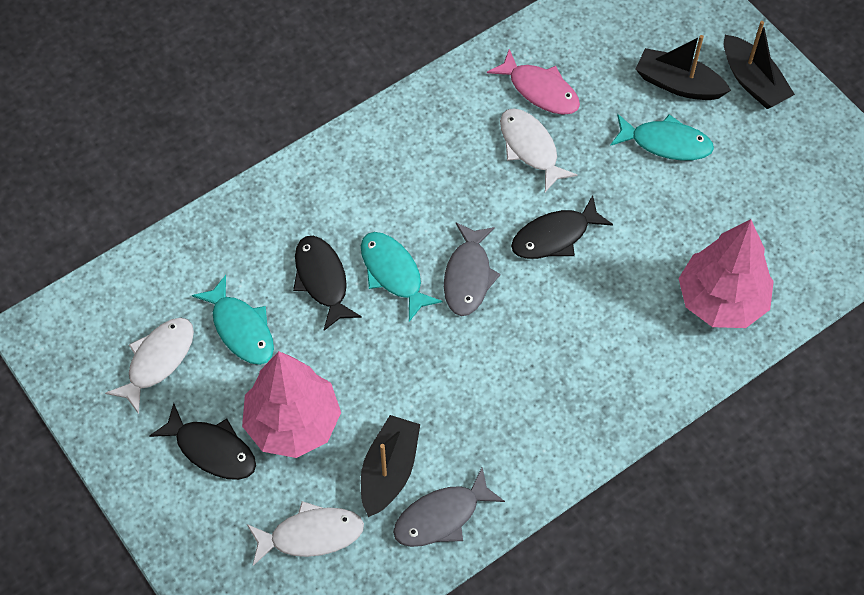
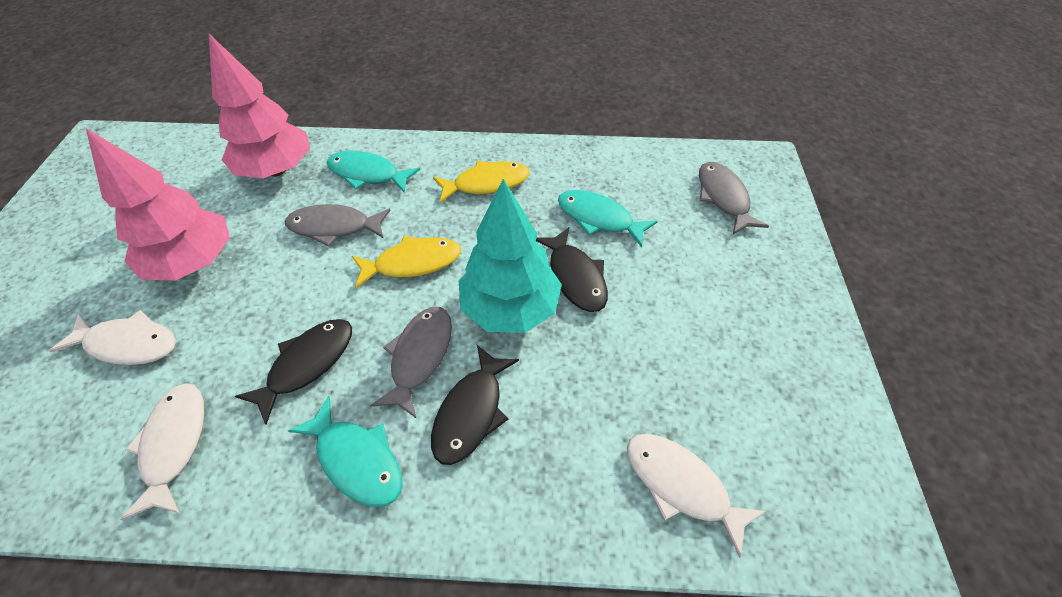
black boat: [361,415,420,517] [635,35,731,100] [724,21,795,109] = 3 -> none = 0
grey fish: [393,467,505,547] [444,222,501,316] = 2 -> [285,204,391,246] [370,307,452,419] [699,162,769,234] = 3
pink fish: [487,49,580,115] = 1 -> none = 0
turquoise tree: none = 0 -> [459,179,562,333] = 1
yellow fish: none = 0 -> [352,236,461,288] [433,161,530,203] = 2

